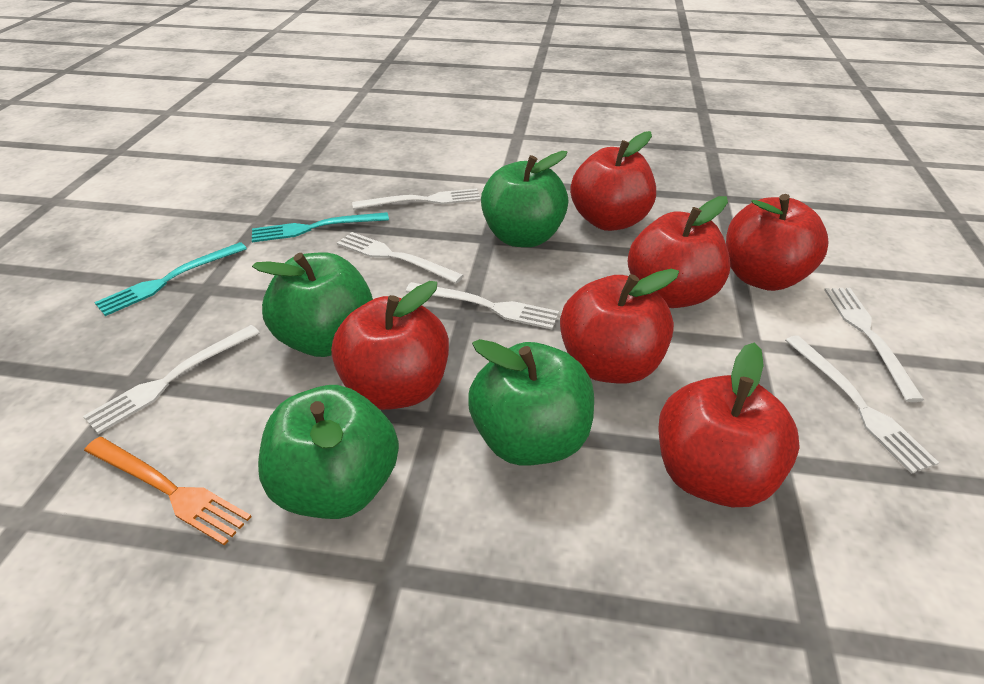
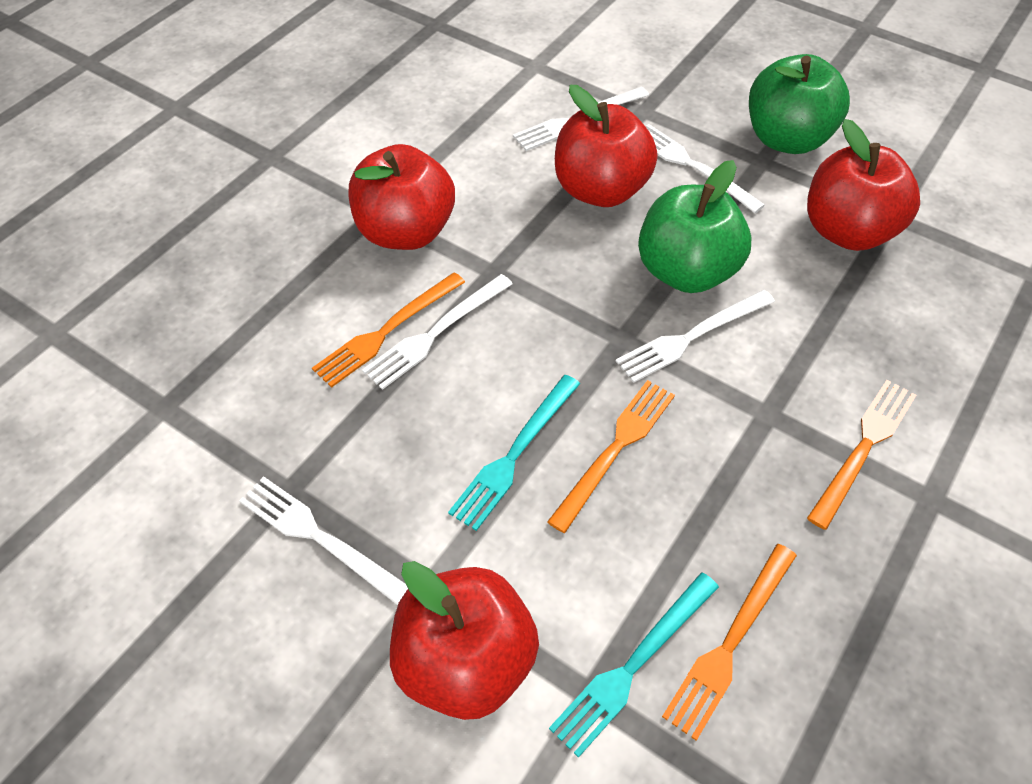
green apple: [252,252,373,357] [258,385,399,519] [468,339,594,465] [481,151,569,247] = 4 -> [638,160,751,293] [749,54,850,154] = 2
orange fork: [84,437,251,545] = 1 -> [312,272,465,388] [547,380,675,533] [662,544,797,741] [807,380,916,530] = 4
red apple: [331,281,449,410] [560,269,679,384] [570,131,656,231] [628,196,730,308] [658,343,800,507] [726,194,829,291] = 6 -> [349,144,455,250] [390,561,539,720] [555,85,658,207] [807,119,920,251] = 4
white fork: [83,325,260,434] [337,232,464,283] [352,188,481,210] [405,282,559,329] [785,335,939,474] [824,288,924,402] = 6 -> [239,476,408,605] [362,274,513,390] [513,87,649,151] [616,290,775,383] [646,124,765,213] = 5

